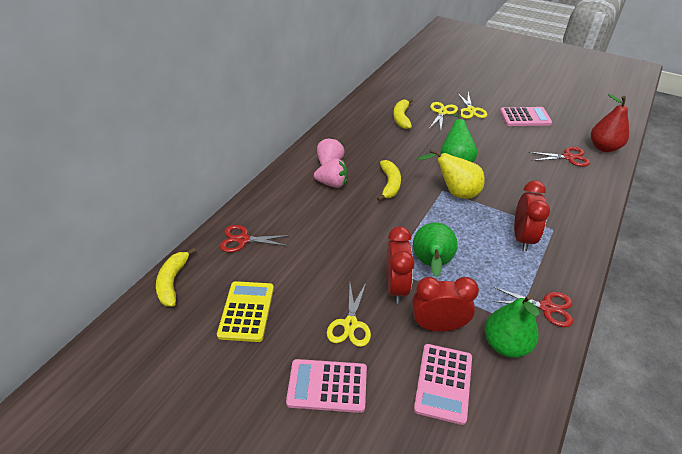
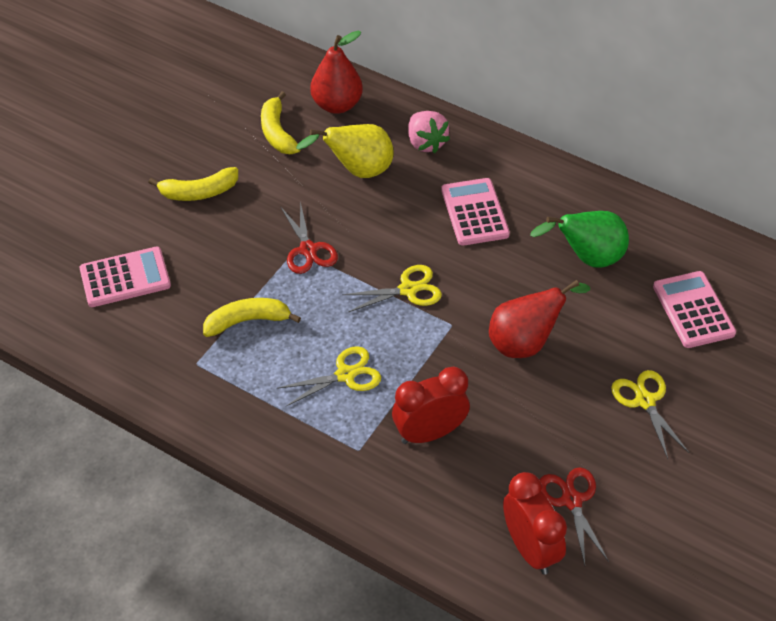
green pear: [413,222,458,277] [440,110,477,162] [485,294,539,358] = 3 -> [530,211,629,268] = 1
pink strawberry: [314,158,348,188] [317,137,345,166] = 2 -> [408,111,450,153] = 1
red clock: [386,226,415,304] [412,277,479,332] [514,181,550,251] = 3 -> [392,366,470,444] [503,472,567,575] = 2
red pear: [591,94,629,152] = 1 -> [310,31,363,114] [489,280,590,358] = 2
red scissors: [220,225,291,253] [492,287,573,327] [528,147,590,167] = 3 -> [280,202,338,274] [540,467,609,565] = 2
yellow calculator: [217,281,274,342] = 1 -> none = 0

